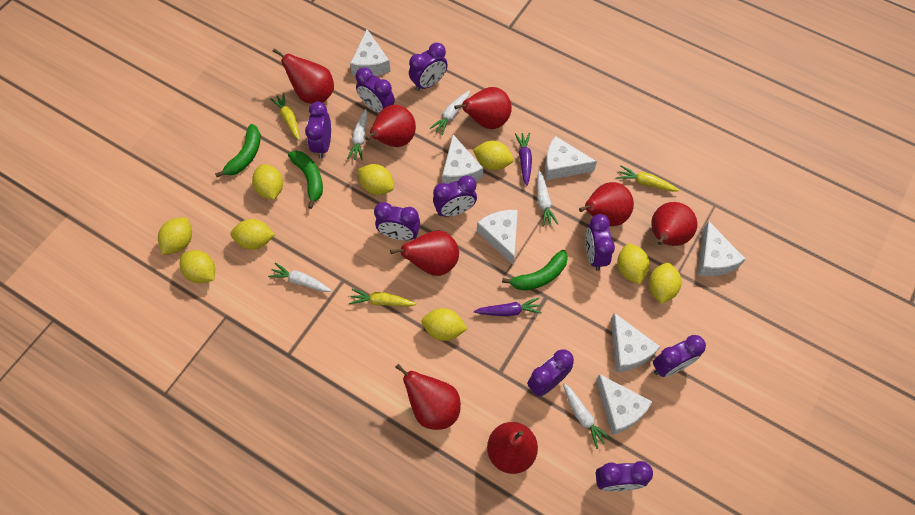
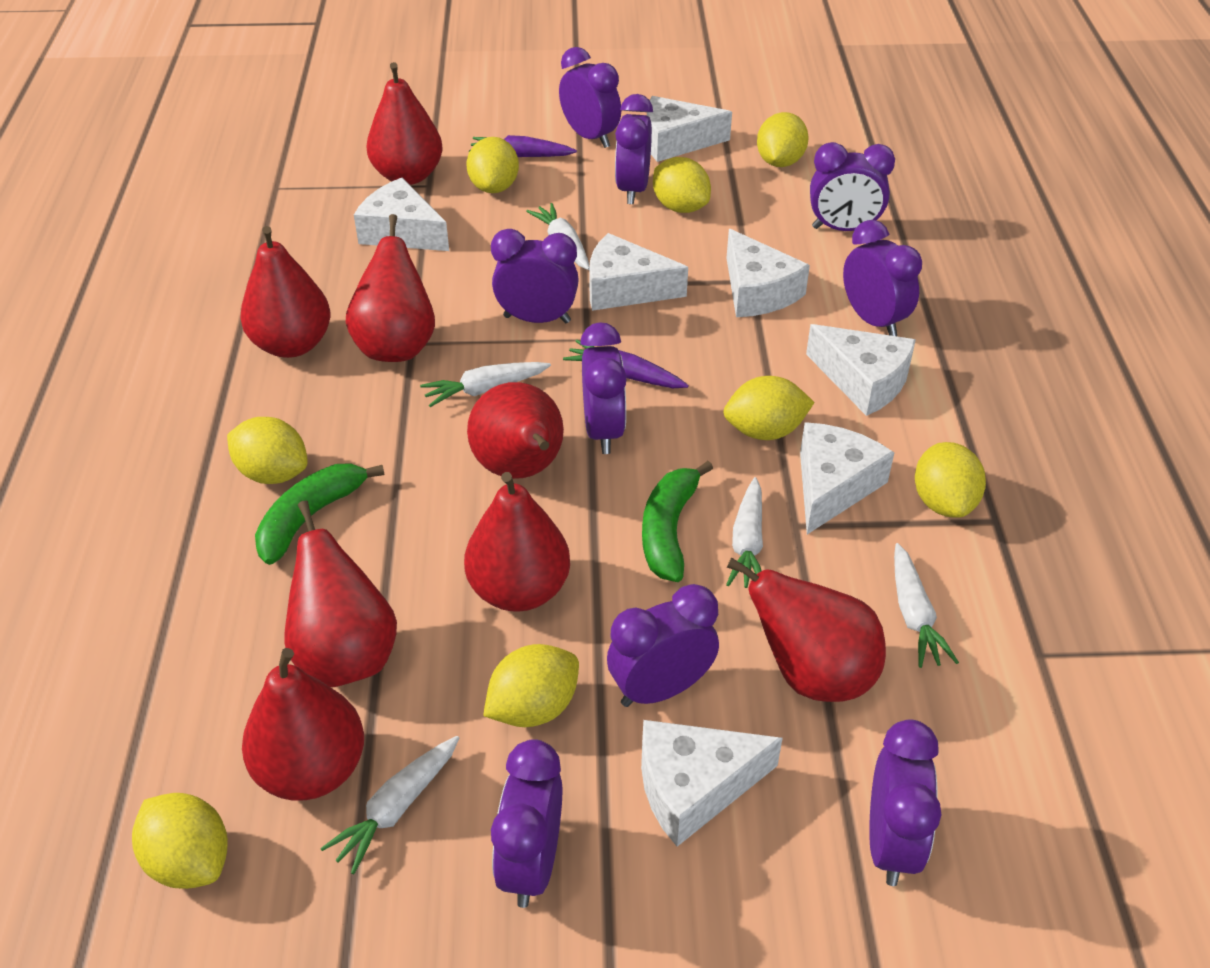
green banana: [215,124,261,177] [288,151,323,209] [502,250,568,291] = 3 -> [255,463,384,565] [642,461,713,582] = 2
yellow carrot: [270,93,300,140] [349,289,417,307] [617,166,680,192] = 3 -> none = 0
yellow lemon: [158,217,192,255] [180,250,215,283] [230,219,275,250] [252,164,283,200] [358,164,394,195] [421,308,468,341] [473,141,513,170] [617,243,650,285] [649,263,681,304] = 9 -> [132,793,228,889] [227,417,308,484] [466,137,519,193] [483,644,579,727] [653,157,711,213] [723,376,815,440] [757,112,809,167] [915,442,986,518] = 8

